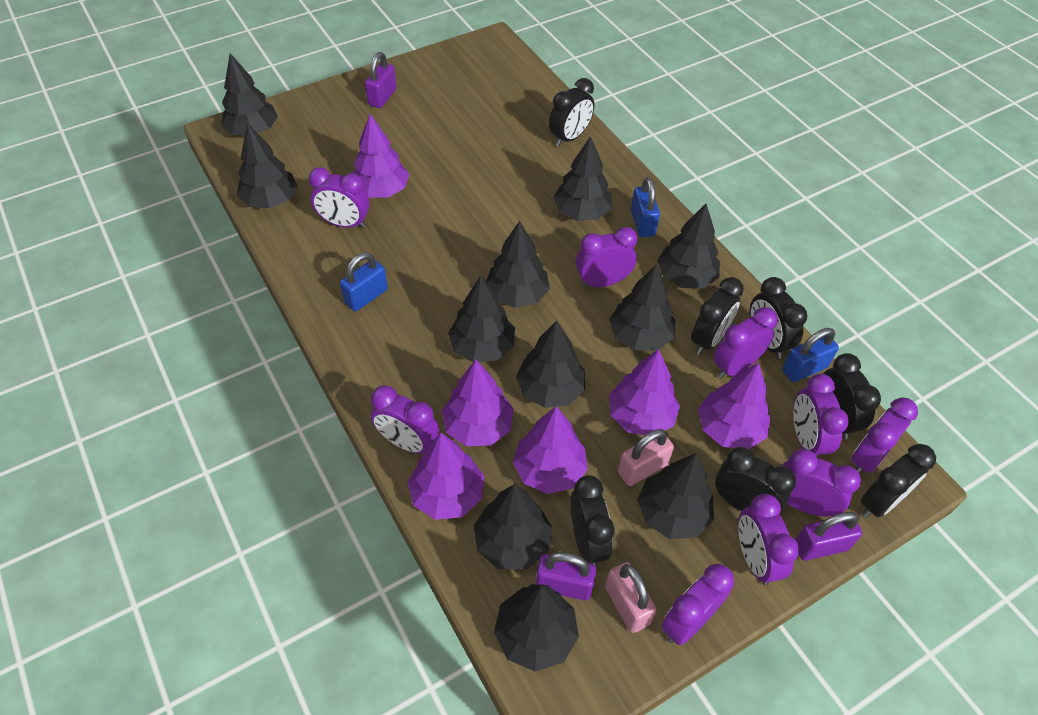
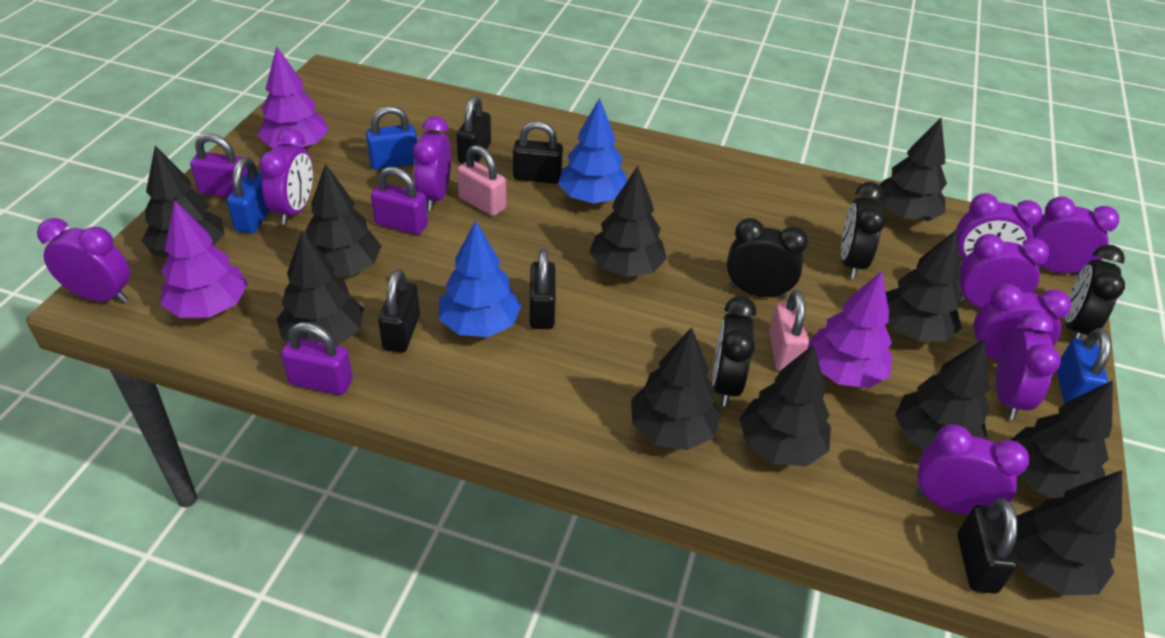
black clock: [549,78,595,147] [571,475,615,566] [691,277,744,355] [715,447,796,514] [750,277,807,359] [823,353,881,439] [861,444,936,518] = 7 -> [712,296,757,407] [727,218,808,299] [841,182,886,279] [1065,244,1125,339] = 4
black padlock: none = 0 -> [378,269,420,353] [457,96,491,164] [513,121,563,184] [529,249,556,329] [958,499,1018,594] = 5
blue tree: none = 0 -> [439,221,521,337] [558,98,627,203] = 2
purple tree: [352,114,409,198] [408,433,484,520] [442,360,514,446] [513,406,588,494] [609,349,680,435] [698,363,770,449] = 6 -> [160,201,248,318] [258,46,329,148] [808,271,892,388] = 3

